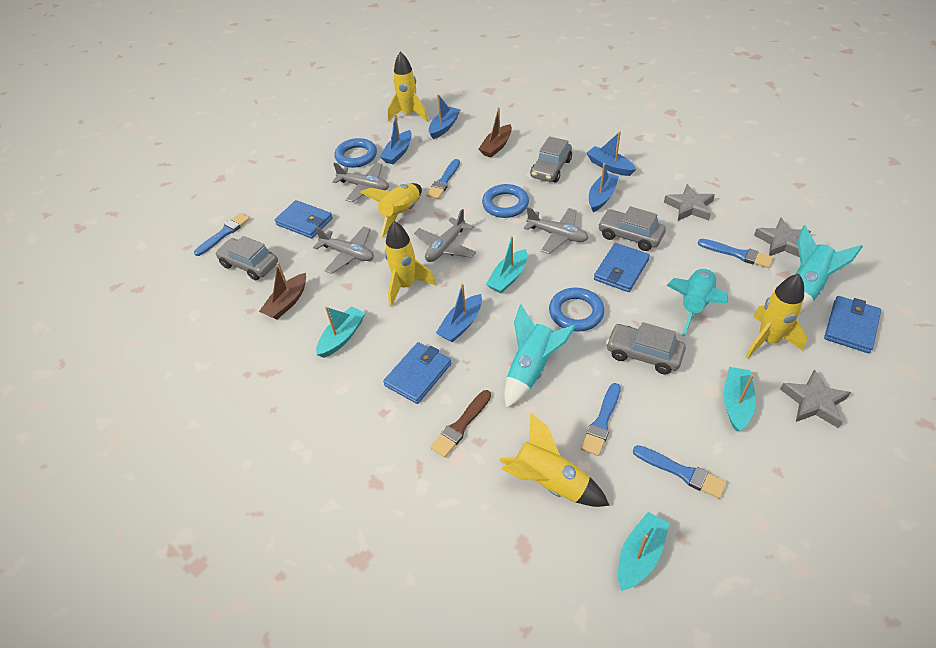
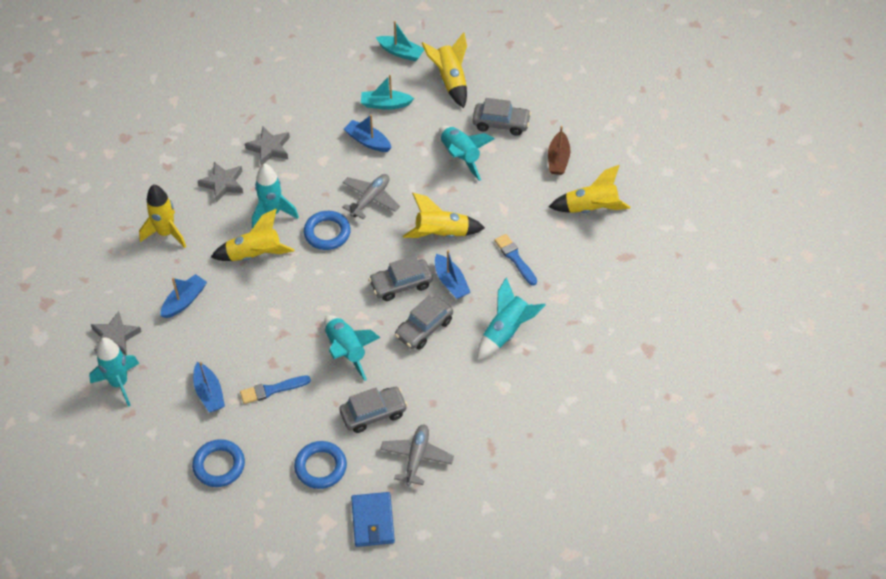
blue boat: [380,114,412,164] [429,94,461,139] [436,283,482,342] [586,131,636,176] [589,163,619,212] = 5 -> [160,274,207,318] [193,362,225,412] [344,115,392,152] [435,250,471,299] = 4
blue brush: [194,213,250,256] [427,159,460,199] [581,383,621,456] [633,445,727,499] [698,239,773,268] = 5 -> [240,375,311,404] [494,234,537,285] = 2
blue wallet: [275,200,333,238] [383,342,451,404] [594,243,650,292] [824,296,881,353] = 4 -> [351,492,395,547] = 1
brown boat: [259,262,306,319] [479,107,512,157] = 2 -> [548,126,570,175] = 1
brown brush: [430,390,491,457] = 1 -> none = 0
grey plane: [313,226,374,274] [332,163,389,202] [414,209,476,262] [524,207,588,254] = 4 -> [342,174,400,219] [380,424,454,486] = 2
turquoise boat: [316,306,365,358] [486,236,527,293] [618,512,670,591] [724,367,756,431] = 4 -> [361,75,414,110] [376,21,424,61] = 2
turquoise rocket: [504,304,576,408] [666,267,728,336] [795,225,863,314] = 3 -> [89,338,139,407] [252,163,299,229] [324,315,381,381] [439,126,494,181] [477,277,545,360] = 5

